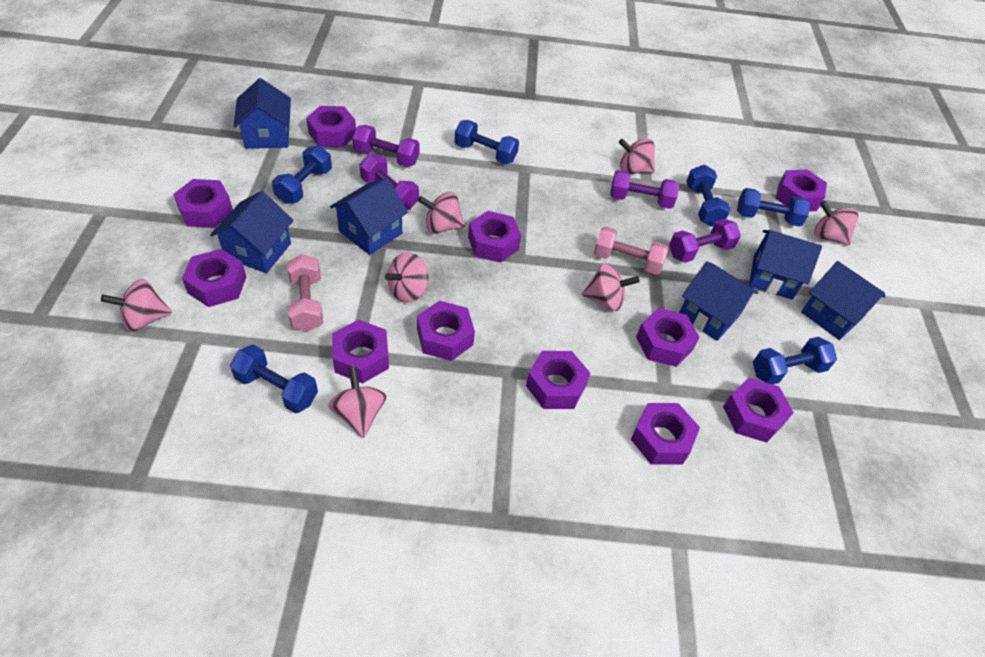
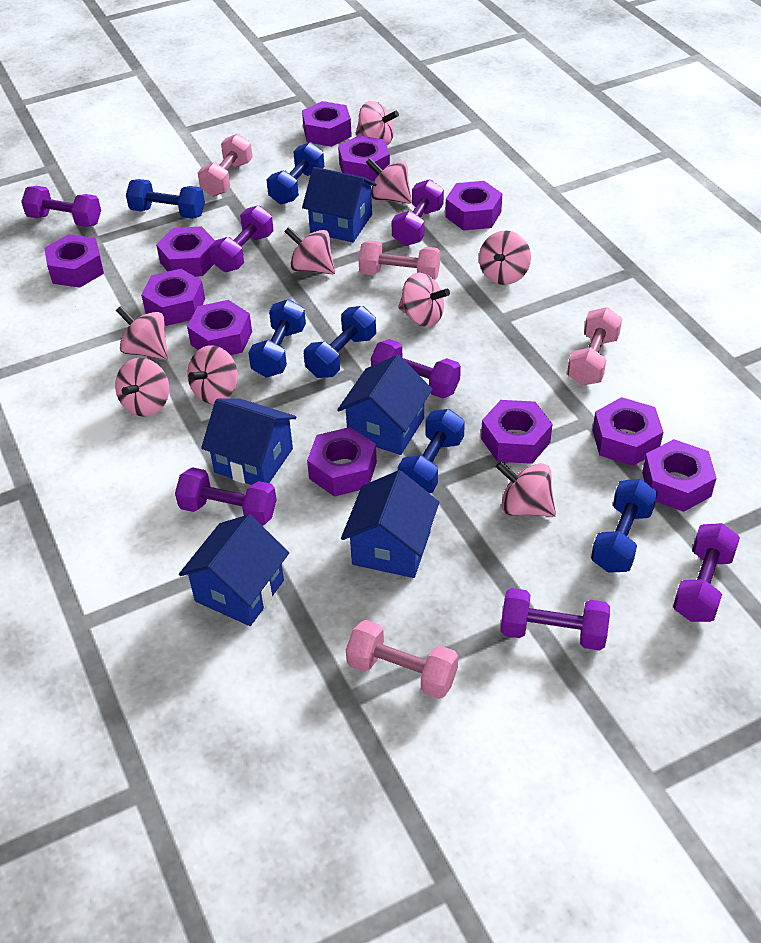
blue house: [210,191,293,273] [234,78,291,149] [330,178,408,255] [679,261,758,341] [749,230,822,300] [801,261,886,340] = 6 -> [179,514,289,626] [201,398,297,485] [302,167,376,242] [337,355,432,455] [341,470,439,578] = 5
pink dumbbell: [287,254,323,331] [594,226,668,275] = 2 -> [198,134,253,196] [346,620,458,699] [358,240,440,280] [567,307,622,386] = 4
pink spinning top: [101,279,172,332] [328,367,387,438] [385,252,428,303] [418,192,465,234] [582,263,640,311] [619,138,655,174] [814,201,858,245] = 7 -> [115,358,169,417] [116,306,168,360] [188,345,237,404] [284,227,335,274] [355,101,399,146] [366,158,412,204] [398,273,450,327] [479,231,531,285] [496,461,556,517] = 9
purple dumbbell: [352,125,420,167] [359,154,419,210] [610,170,679,209] [669,219,741,263] = 4 -> [21,186,101,227] [175,467,276,526] [210,205,274,272] [371,339,461,398] [391,179,444,246] [501,588,610,650] [673,523,740,622] = 7

